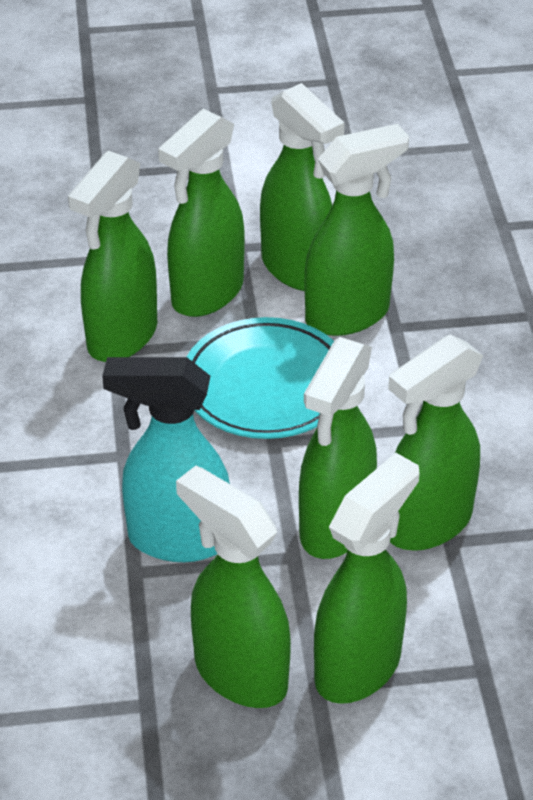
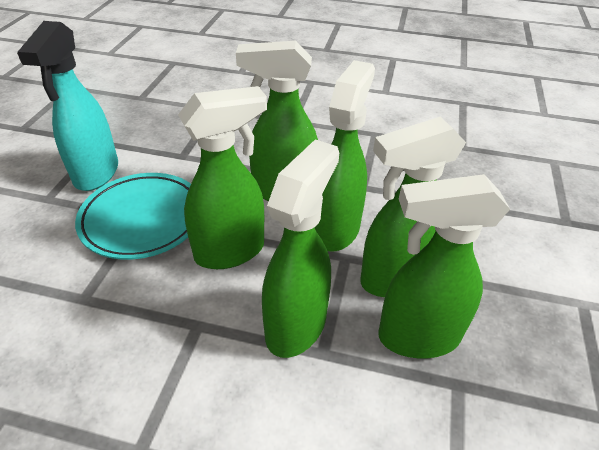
green spray bottle: [68,151,157,362] [158,109,245,317] [176,466,291,708] [260,83,344,291] [299,337,377,559] [305,124,409,336] [314,453,420,704] [388,335,483,551] = 8 -> [178,86,267,269] [236,41,318,201] [262,139,339,358] [315,60,375,252] [360,117,466,297] [379,174,510,358] = 6

